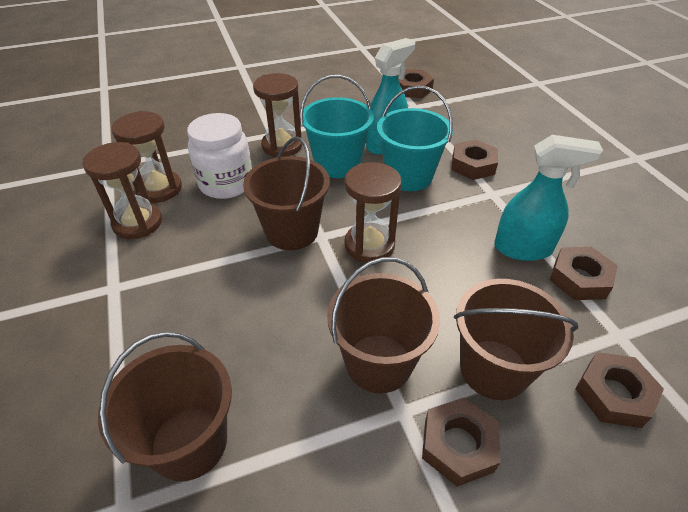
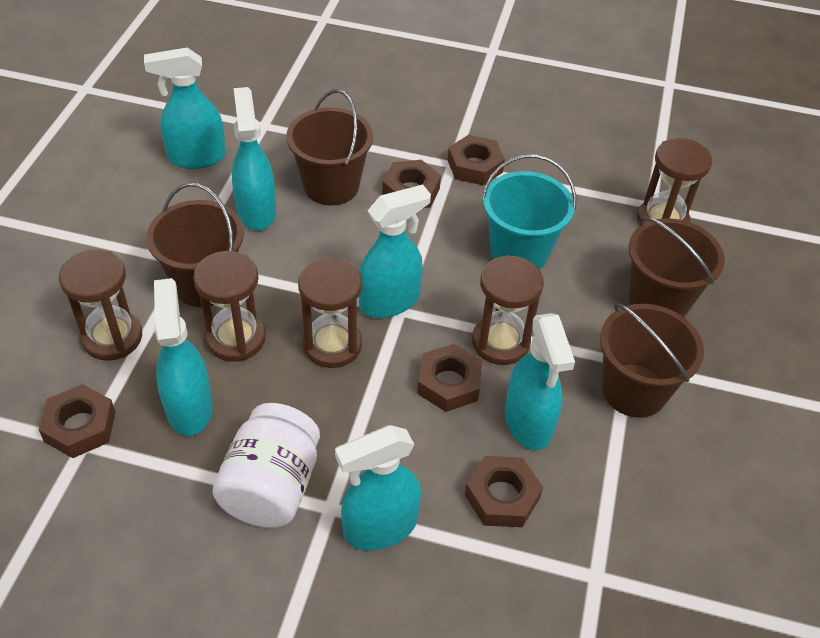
brown hourglass: [82,142,162,239] [111,111,182,203] [253,73,302,157] [344,162,402,263] = 4 -> [59,249,142,361] [193,251,266,362] [298,257,362,368] [472,255,544,365] [637,138,712,224] = 5
turquoise bucket: [300,75,374,178] [377,86,453,191] = 2 -> [482,154,576,270] = 1
turquoise spray bottle: [366,38,415,155] [494,135,603,261] = 2 -> [144,47,226,169] [154,278,213,436] [232,87,276,230] [335,425,421,550] [359,184,431,318] [505,313,575,450] = 6

